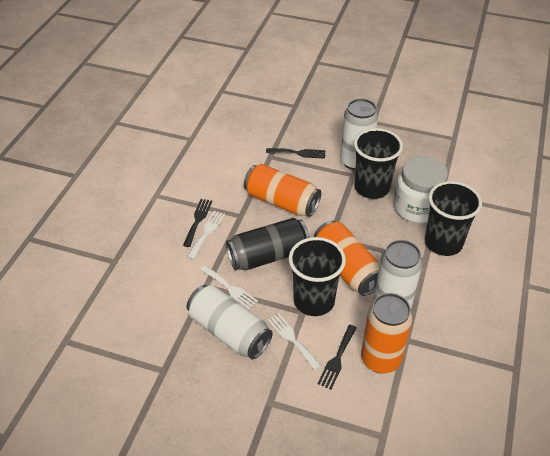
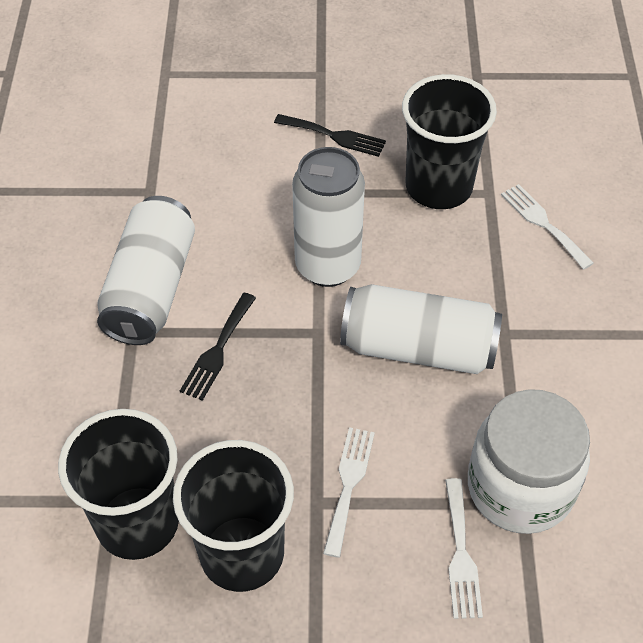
black can: [226,218,310,271] = 1 -> none = 0
black fork: [183,199,212,247] [266,148,325,159] [317,325,357,389] = 3 -> [180,293,256,401] [274,114,386,157] = 2
orange can: [244,164,321,217] [314,221,380,296] [361,293,413,374] = 3 -> none = 0

